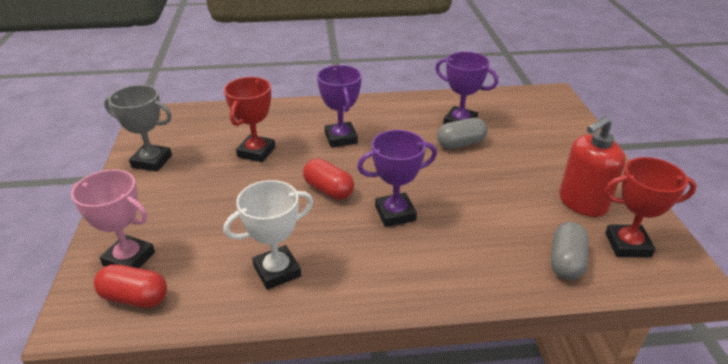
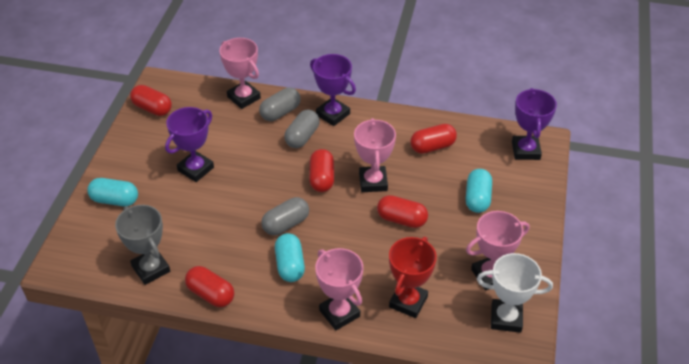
grey capsule: [437,118,488,149] [551,222,589,280] = 2 -> [259,87,301,121] [261,197,309,235] [284,110,320,148] = 3
pink trophy: [71,169,155,268] = 1 -> [219,38,261,109] [315,248,363,330] [354,118,396,192] [466,211,529,290] = 4
red capsule: [94,264,167,308] [303,159,354,200] = 2 -> [130,85,172,116] [185,266,234,307] [309,149,334,192] [377,195,428,228] [410,124,457,154] = 5
red soap dispenser: [559,116,626,217] = 1 -> none = 0
red trophy: [224,77,275,162] [604,157,697,258] = 2 -> [389,237,437,318] = 1
turquoise capsule: none = 0 -> [87,178,138,206] [275,233,305,282] [466,169,492,213] = 3

